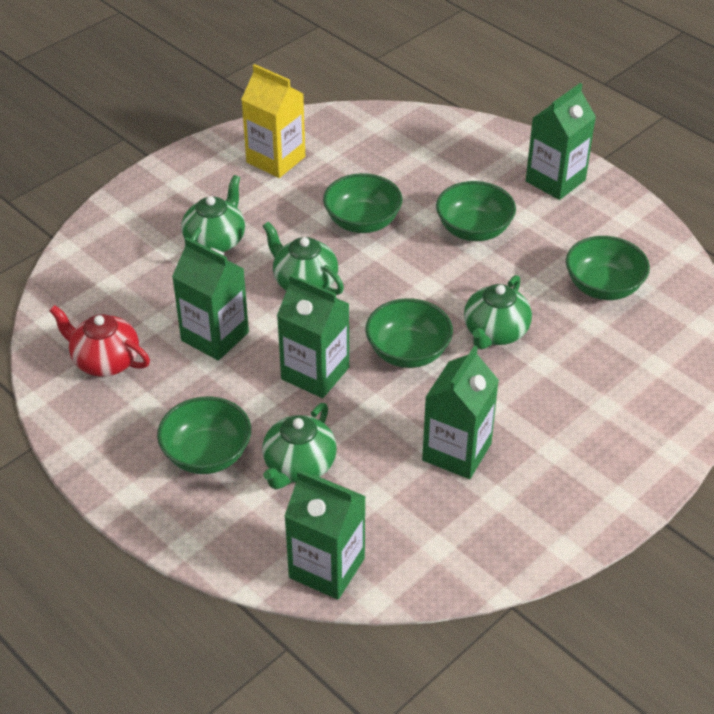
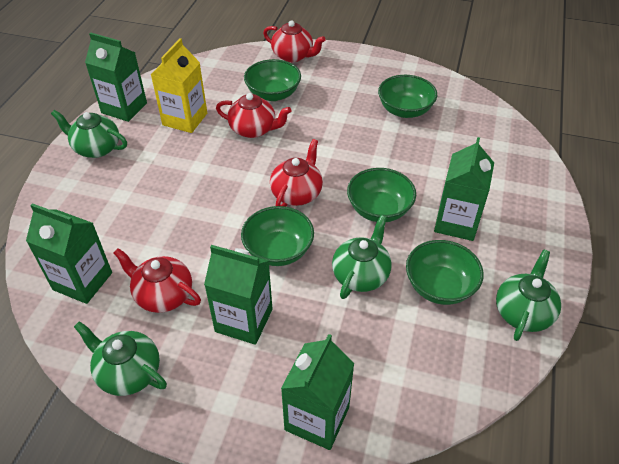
red teapot: [49,305,150,377] = 1 -> [113,248,201,313] [216,93,291,138] [263,20,326,62] [270,139,323,207] = 4

